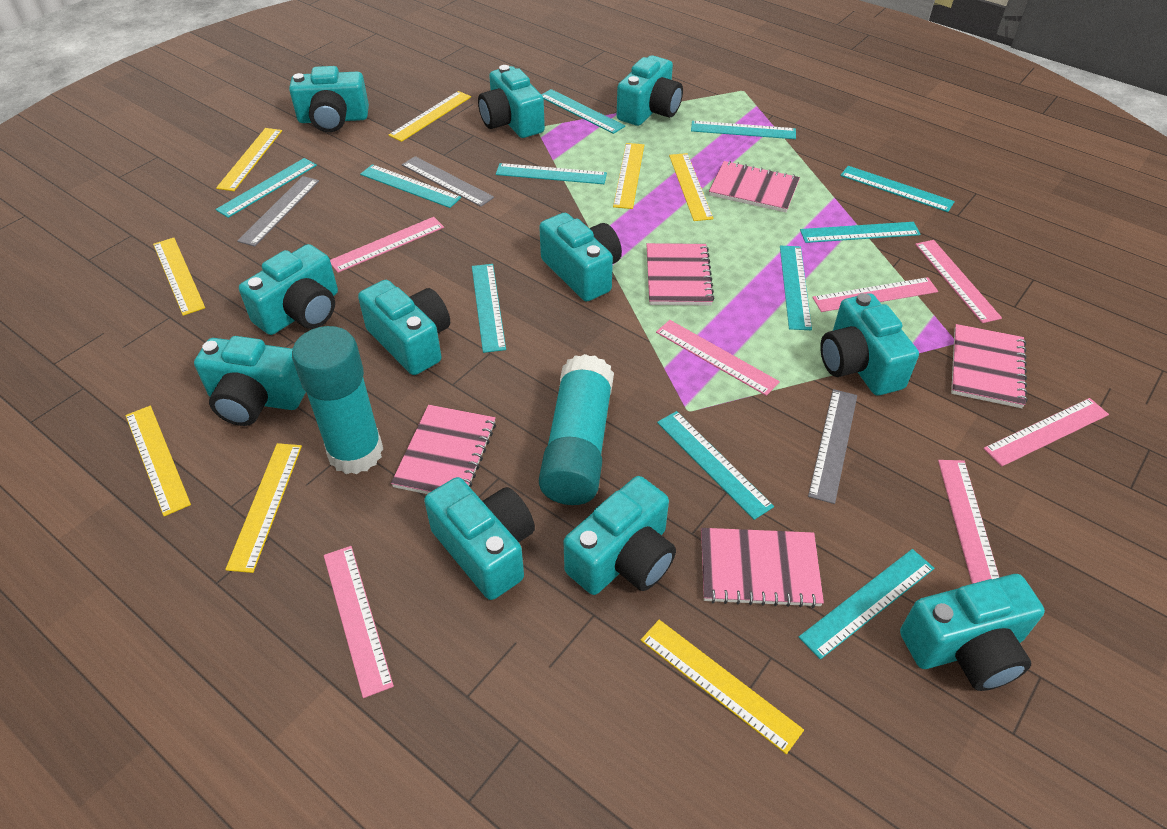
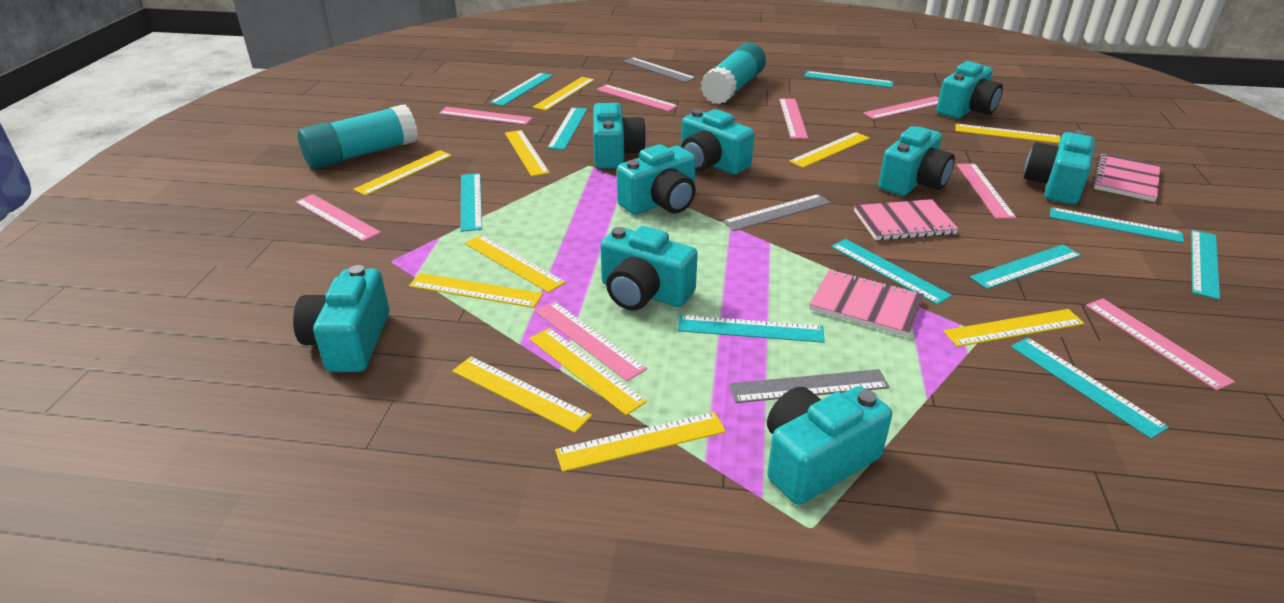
pink notebook: [391,405,496,494] [646,243,715,306] [701,528,824,608] [709,161,800,213] [951,324,1027,408] = 5 -> [809,270,924,337] [854,199,958,241] [1093,153,1161,202] = 3
pink ruler: [324,546,394,698] [330,217,444,273] [656,320,780,396] [812,277,938,312] [915,240,1002,323] [938,460,999,584] [983,398,1109,467] = 7 -> [295,194,381,242] [439,107,533,125] [535,301,647,381] [596,85,678,112] [779,99,808,139] [863,96,939,119] [957,164,1016,219] [1086,299,1235,391] = 8
turquoise camera: [194,336,306,426] [239,244,338,335] [289,66,369,132] [358,280,450,375] [424,477,535,600] [478,65,545,138] [539,213,622,302] [564,476,676,595] [617,55,683,126] [820,293,919,395] [900,574,1045,691] = 11 -> [293,265,389,372] [593,103,646,169] [600,226,698,311] [617,144,696,214] [681,109,754,175] [767,386,892,505] [878,126,955,196] [936,61,1003,119] [1024,130,1095,204] = 9
turquoise ruler: [215,158,317,218] [360,164,461,208] [472,264,506,353] [496,163,607,184] [541,89,625,134] [657,411,774,520] [691,121,796,139] [780,246,812,330] [799,549,934,660] [800,222,921,243] [840,166,955,212] = 11 -> [461,173,482,232] [490,73,553,106] [547,107,588,150] [678,315,825,343] [804,71,893,88] [831,239,952,305] [970,244,1081,289] [1011,338,1169,439] [1050,207,1184,243] [1191,230,1220,300] = 10
yellow ruler: [125,406,191,516] [153,238,205,316] [216,128,282,191] [225,443,302,573] [388,91,471,142] [613,143,644,209] [640,620,804,754] [669,153,713,221] = 8 -> [353,150,452,196] [409,273,543,308] [452,356,592,433] [465,235,566,293] [505,130,550,176] [529,328,647,415] [533,77,595,111] [555,412,726,472] [789,132,870,168] [943,309,1085,347] [955,124,1061,144] = 11

